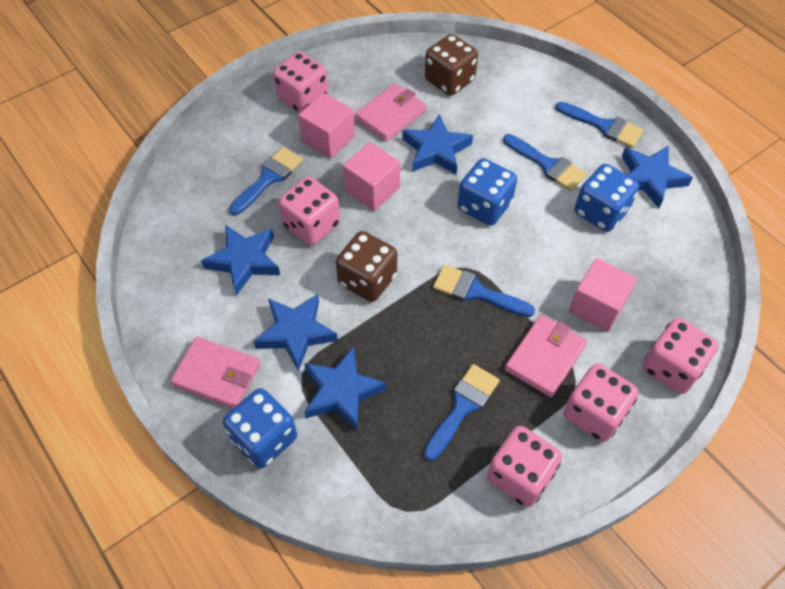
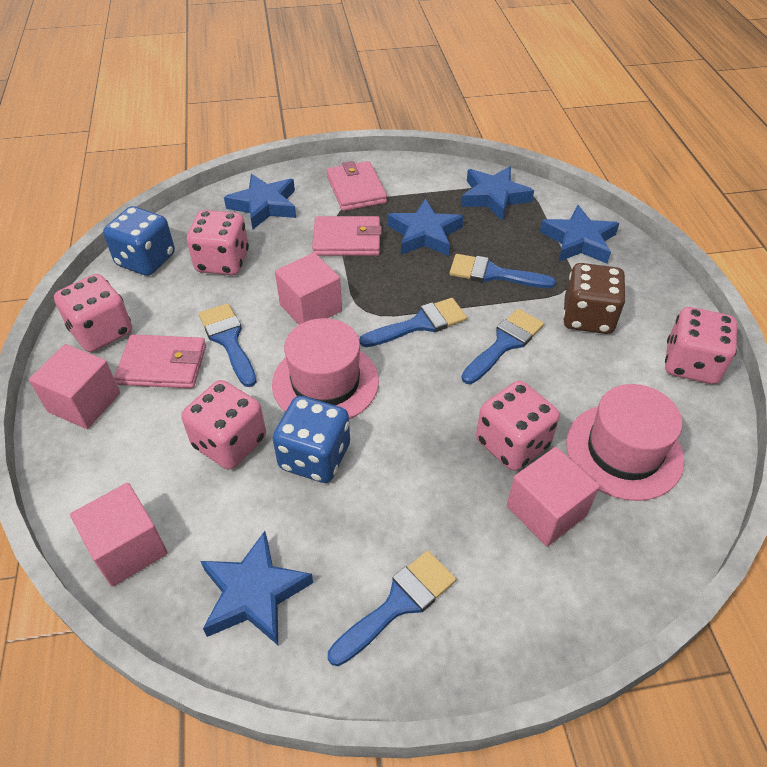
blue dice: [223,388,297,468] [458,158,517,226] [574,164,639,232] = 3 -> [103,206,175,276] [273,396,350,483] = 2
brown dice: [336,231,397,302] [425,34,478,96] = 2 -> [563,263,626,334] = 1
pink cube: [298,93,355,159] [343,142,400,211] [569,258,637,332] = 3 -> [29,344,120,429] [70,483,168,587] [275,253,342,325] [507,447,600,547] = 4
pink hat: none = 0 -> [272,318,379,419] [566,384,684,501] = 2

